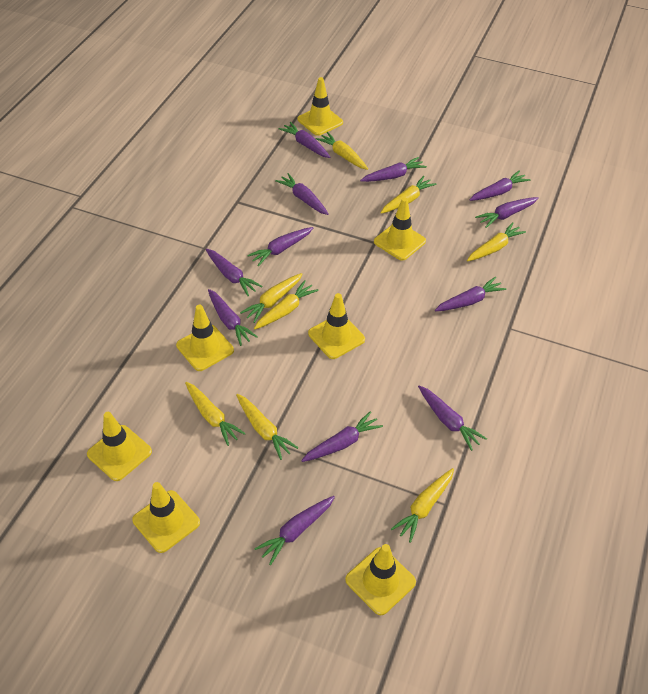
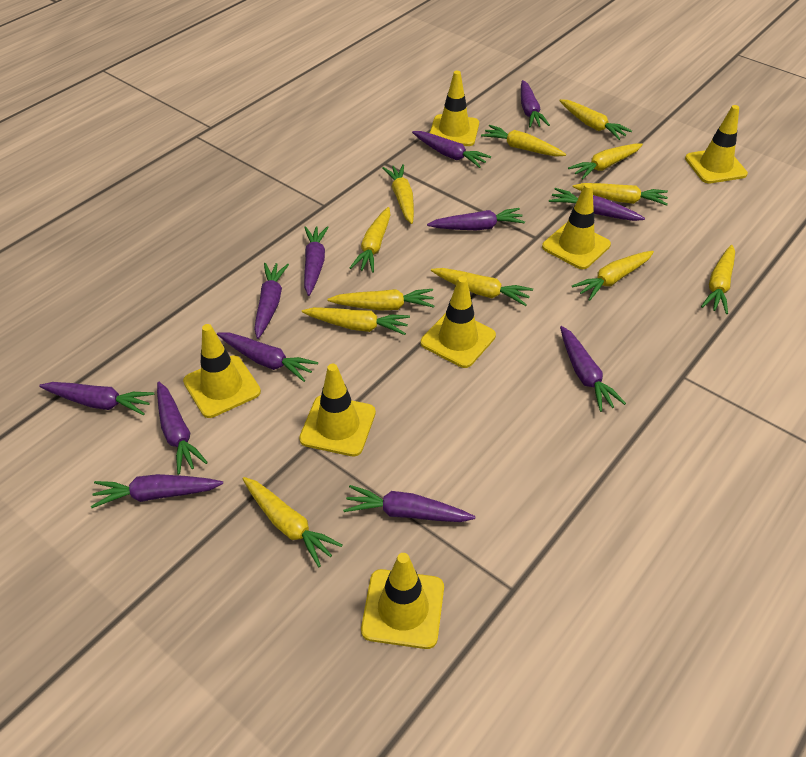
yellow carrot: [185,382,246,446] [236,394,299,460] [240,273,302,323] [254,280,319,330] [316,132,368,170] [381,176,436,214] [391,468,454,543] [467,222,526,261] = 8 -> [242,477,343,567] [302,307,410,335] [327,289,434,311] [350,207,391,273] [382,164,414,224] [431,268,533,306] [481,125,566,157] [559,99,632,140] [568,143,643,180] [572,251,654,301] [573,183,668,206] [701,245,735,314] = 12

